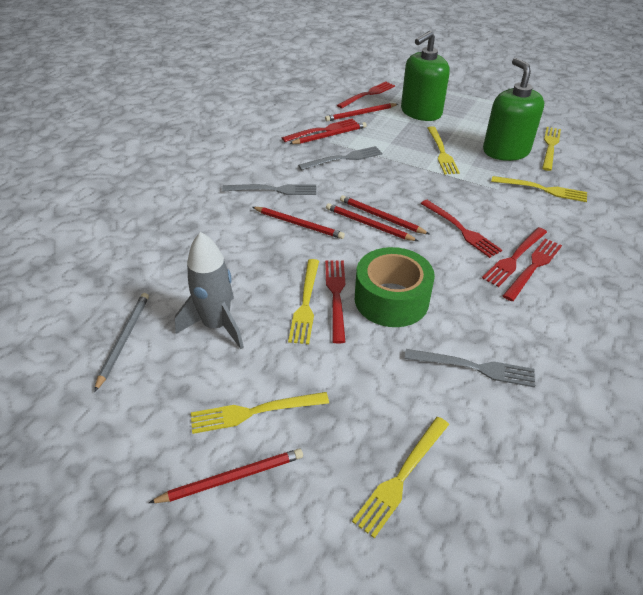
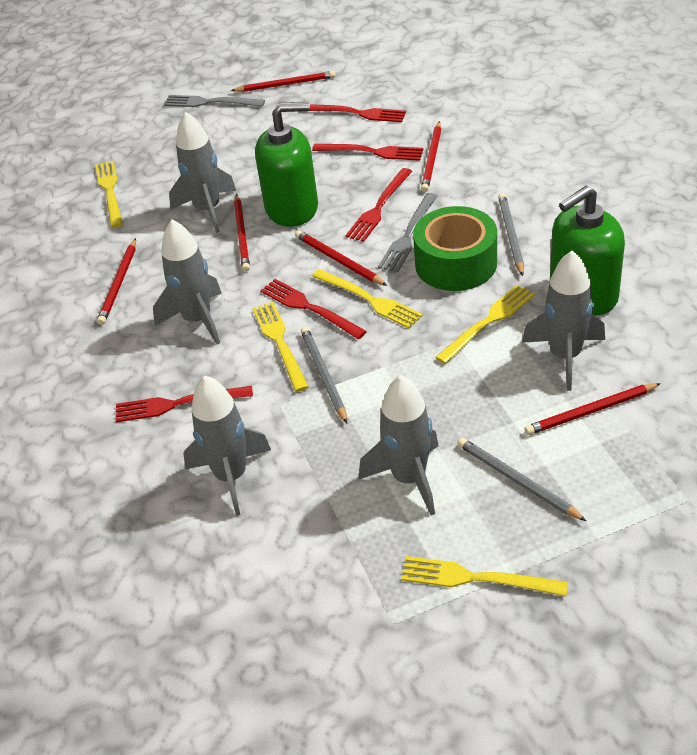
grey fork: [222,184,316,195] [298,146,383,170] [405,349,535,388] = 3 -> [164,95,265,107] [378,193,438,272] = 2
grey pencil: [94,293,149,392] = 1 -> [301,327,347,423] [457,438,586,521] [498,193,524,276] = 3
grey rocket: [175,232,244,349] = 1 -> [153,220,222,345] [169,112,236,233] [183,375,271,516] [359,375,439,515] [522,250,605,391] = 5
red fork: [282,118,357,142] [325,260,345,344] [337,81,395,108] [420,200,502,258] [482,227,547,287] [503,238,562,301] = 6 -> [116,386,253,422] [260,279,367,339] [309,104,406,122] [312,144,423,161] [345,168,413,242] = 5
yellow fork: [191,392,329,434] [288,259,319,344] [352,417,449,538] [427,126,460,174] [491,176,587,202] [542,127,561,171] = 6 -> [95,161,123,227] [252,302,309,392] [312,269,423,329] [401,556,568,596] [435,285,535,364] = 5

